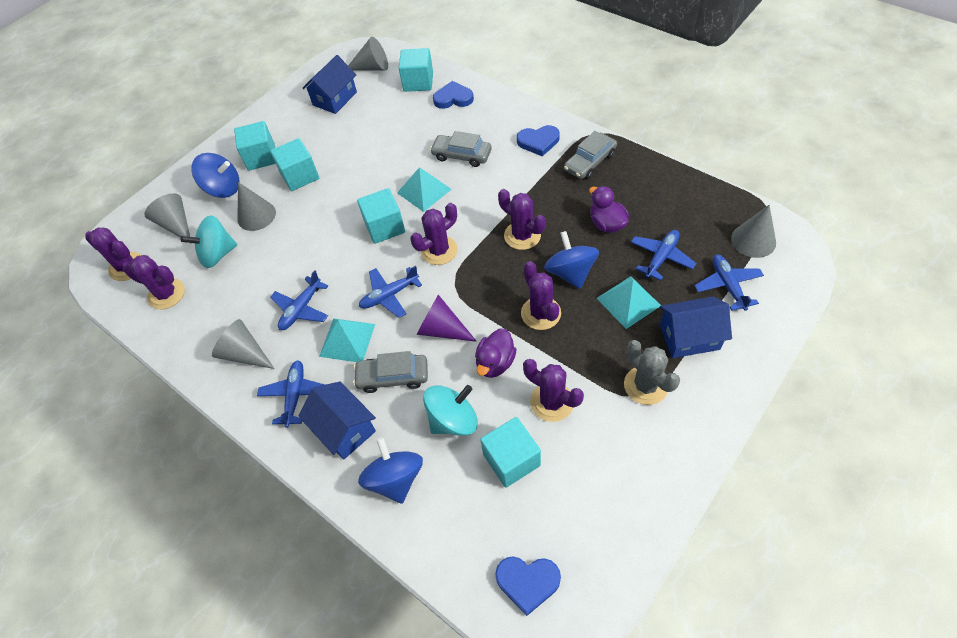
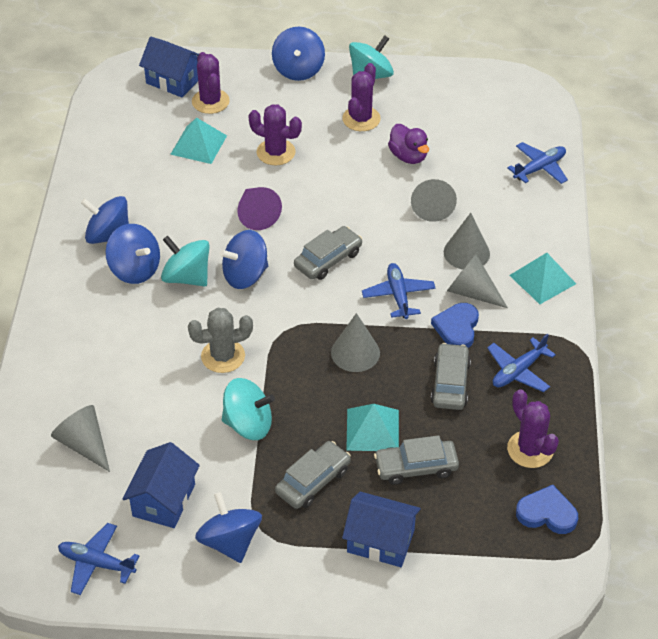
blue heart: [433,81,474,109] [495,556,561,616] [517,125,560,156] = 3 -> [431,303,479,348] [516,485,578,534] = 2
blue plane: [257,360,325,428] [270,270,328,330] [359,266,422,318] [631,230,697,281] [694,255,764,311] = 5 -> [58,523,140,595] [362,263,436,319] [487,333,556,392] [507,142,568,184] = 4
blue spinning top: [192,153,240,198] [358,437,423,504] [544,231,599,289] = 3 -> [81,196,129,244] [105,224,160,284] [195,492,262,563] [220,230,268,289] [272,27,325,81] = 5
grey car: [353,351,428,393] [430,131,492,167] [564,131,617,179] = 3 -> [275,441,351,509] [294,226,362,280] [374,435,459,485] [431,343,471,410] = 4
purple cactus: [85,228,141,281] [123,255,185,309] [410,203,458,265] [498,189,546,250] [521,261,561,330] [523,359,584,422] = 6 -> [192,52,230,114] [248,104,302,165] [342,63,381,131] [507,389,559,468] = 4
purple duck: [475,328,517,378] [589,186,629,233] = 2 -> [388,124,429,164] = 1
turquoise cube: [234,121,276,171] [270,138,319,191] [357,188,405,244] [399,48,433,92] [480,417,541,488] = 5 -> none = 0
turquoise spinning top: [181,215,237,268] [423,385,478,436] = 2 -> [161,236,210,287] [222,378,275,440] [349,35,394,79] = 3

